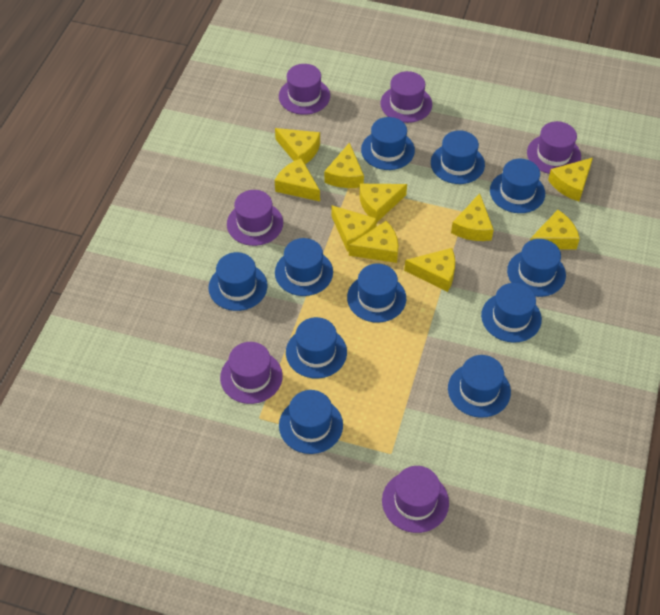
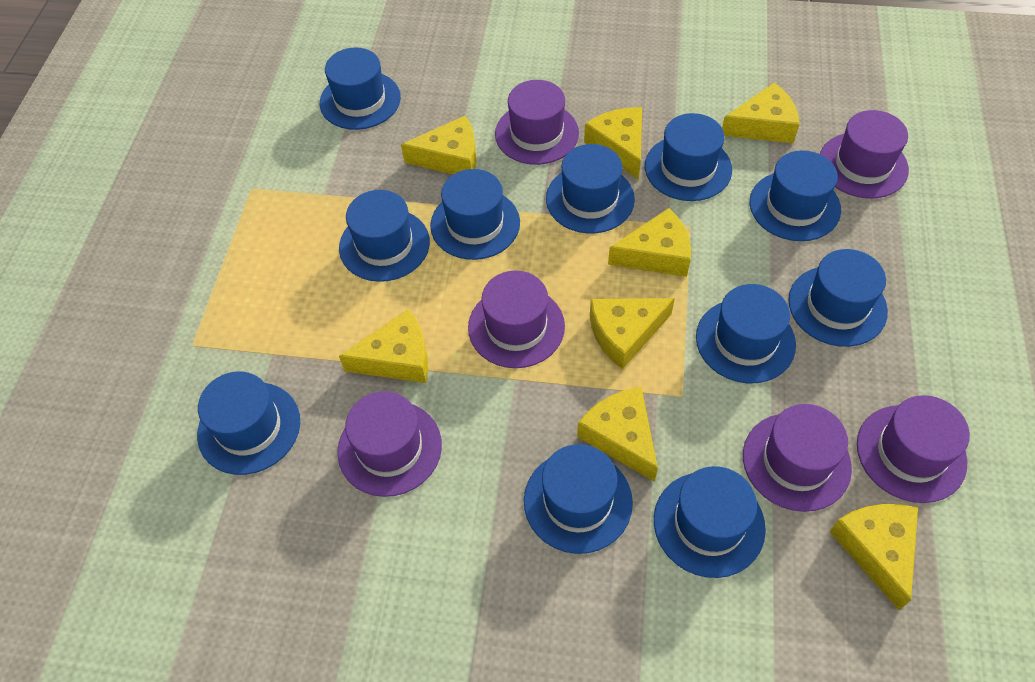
yellow cheese: [275,128,320,164] [275,158,320,201] [324,142,364,188] [331,205,377,252] [349,221,398,263] [359,184,407,222] [404,248,455,292] [451,193,494,241] [530,210,580,249] [548,158,593,201] = 10 -> [339,309,428,383] [401,116,477,174] [577,387,658,482] [584,107,642,180] [590,298,675,369] [608,208,691,277] [722,83,800,143] [829,504,918,610] = 8

